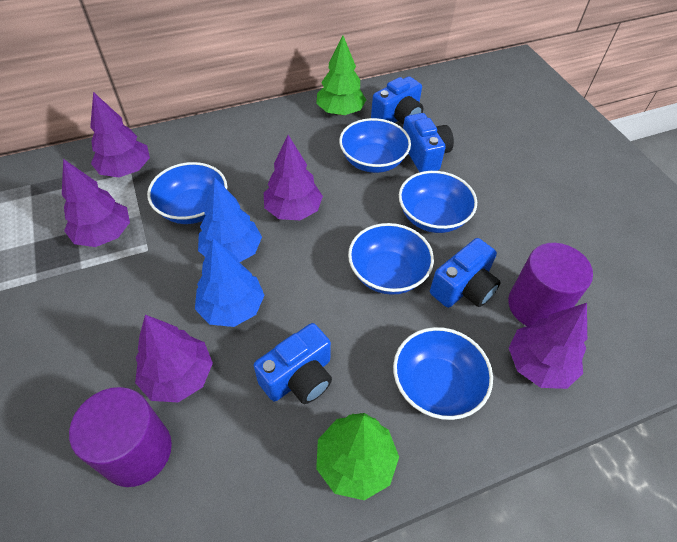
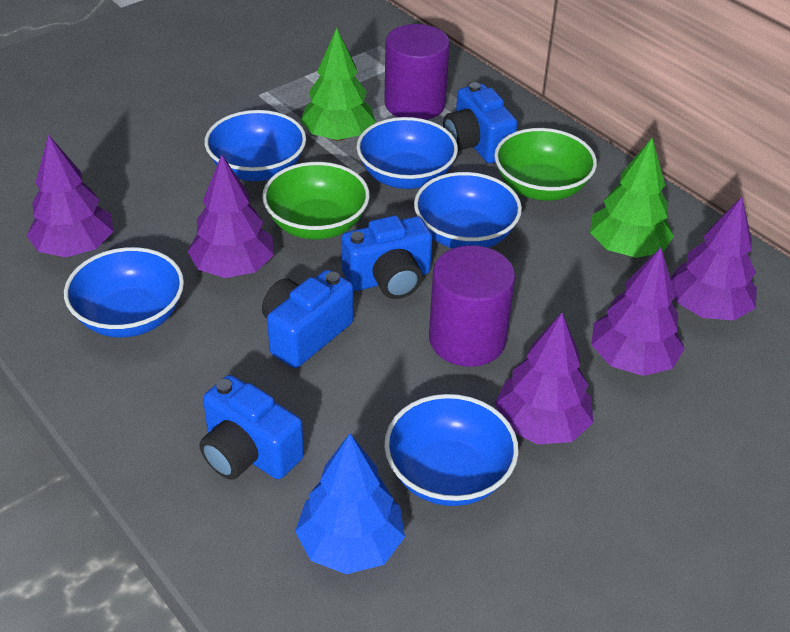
blue tree: [195,238,265,327] [198,178,262,263] = 2 -> [295,433,405,574] = 1
green bowl: none = 0 -> [262,162,370,239] [494,128,597,201] = 2

